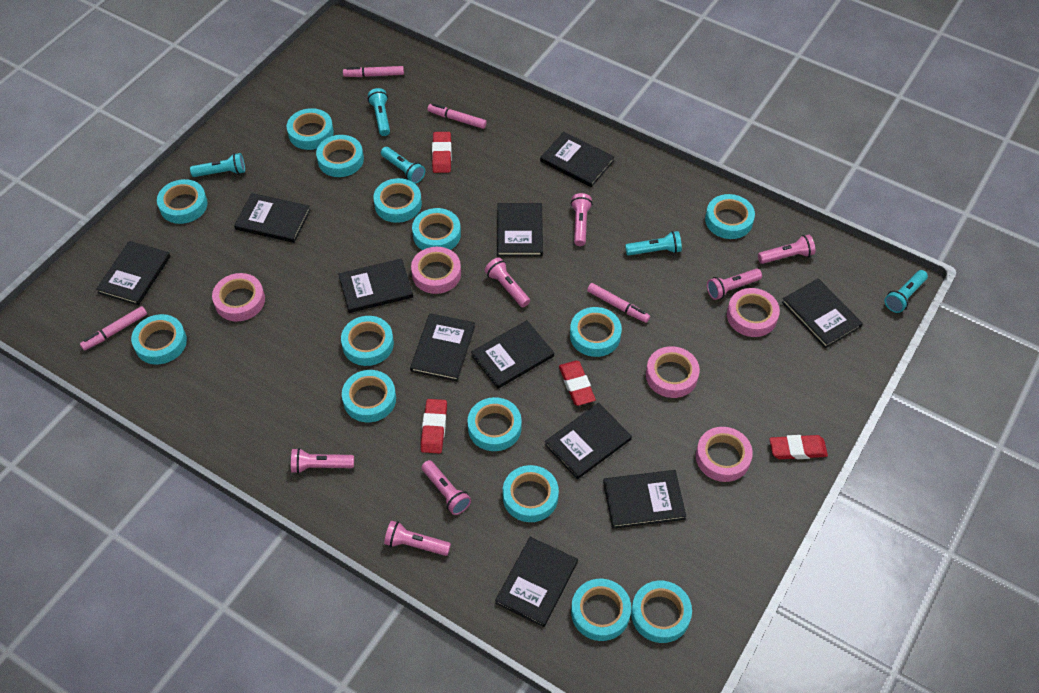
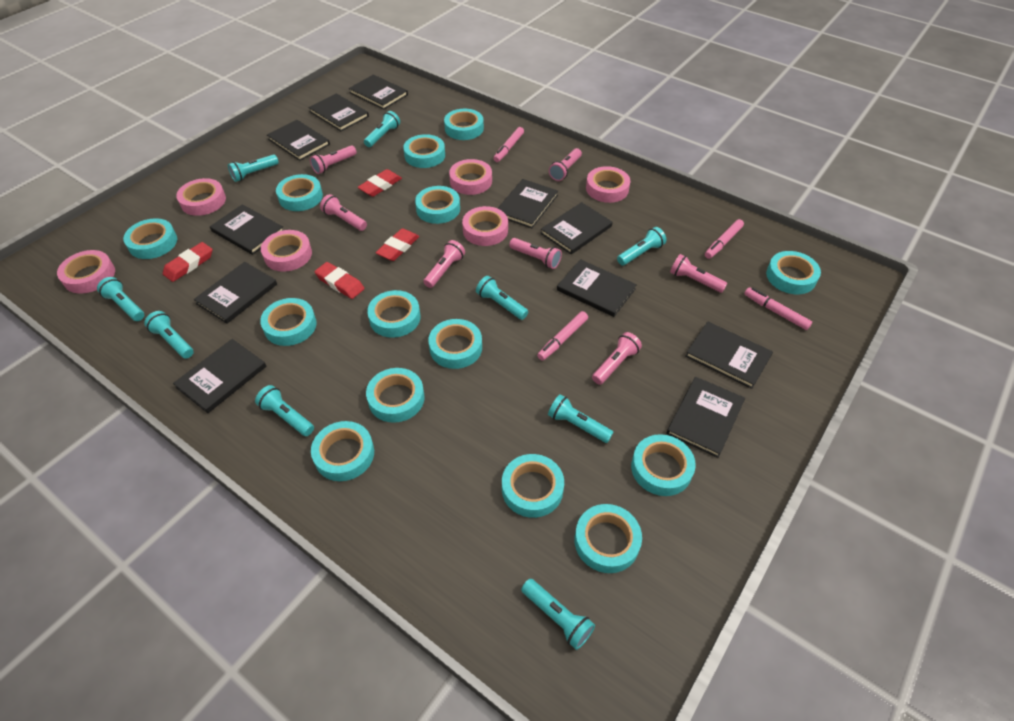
pink tape: [212,273,265,322] [411,247,461,294] [646,346,700,398] [696,427,753,482] [727,288,780,337] = 5 -> [57,250,115,294] [176,178,226,216] [261,230,312,272] [449,159,492,195] [462,206,508,246] [586,166,630,203] = 6
turquoise flashlight: [190,153,245,177] [368,88,390,136] [381,147,425,184] [625,231,682,256] [884,270,928,313] = 5 -> [97,277,144,321] [144,311,194,359] [228,154,279,182] [255,385,314,436] [364,111,400,147] [476,276,528,320] [521,579,595,650] [548,394,614,443] [617,227,666,266] = 9

